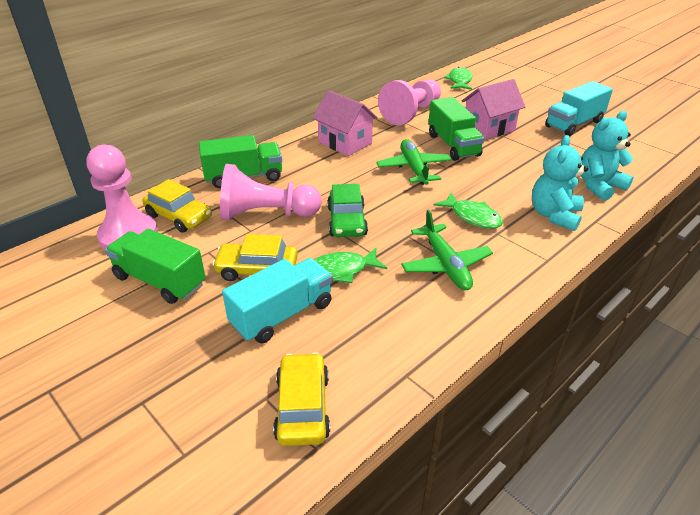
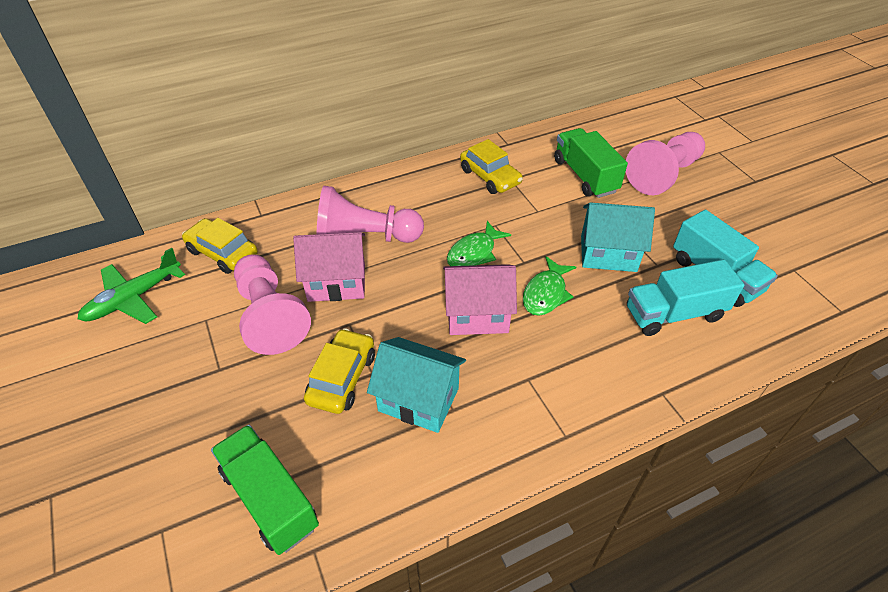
green car: [327,184,368,237] = 1 -> none = 0
green fish: [314,248,387,283] [434,193,503,229] [444,67,472,90] = 3 -> [447,221,511,266] [523,256,576,316] = 2
green plane: [376,139,452,185] [401,210,493,290] = 2 -> [78,248,185,324] = 1
green truck: [105,229,206,304] [199,135,282,188] [428,97,485,161] = 3 -> [211,425,319,555] [554,128,628,198] = 2
turquoise house: none = 0 -> [367,337,466,433] [581,202,655,272] = 2
turquoise teddy bear: [532,135,588,231] [581,111,634,201] = 2 -> none = 0

